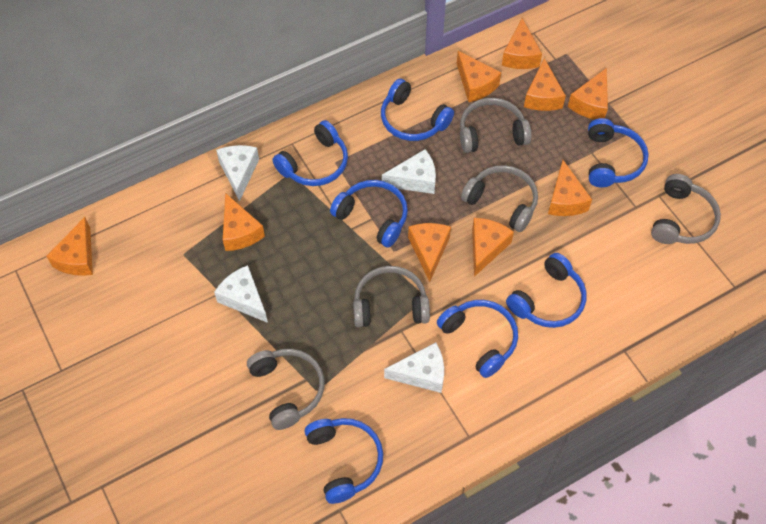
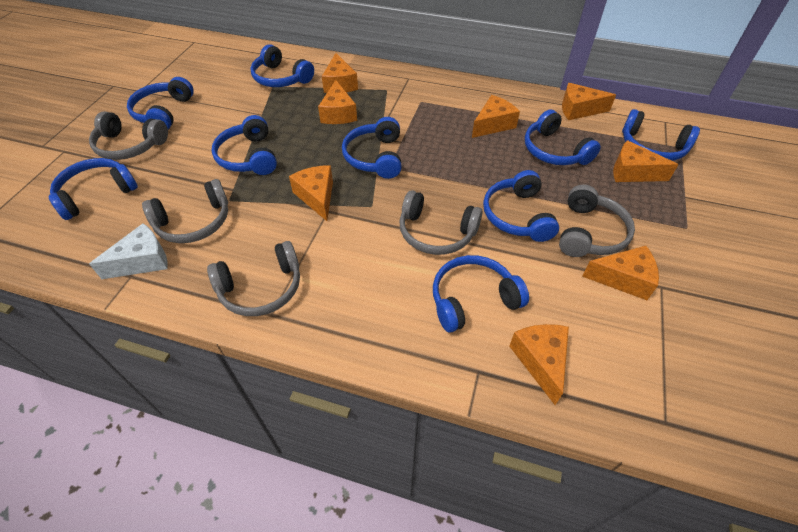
blue headphones: [272,120,348,186] [305,418,383,504] [330,180,408,248] [381,79,454,141] [437,300,518,378] [506,253,587,328] [588,118,649,187] = 7 -> [48,158,138,220] [127,77,194,129] [212,115,277,175] [250,44,314,87] [342,117,402,179] [433,255,529,333] [483,170,559,242] [525,110,601,165] [622,109,700,161] = 9
orange cheese: [46,217,93,276] [223,193,265,251] [408,223,451,282] [457,51,501,102] [472,218,514,277] [502,18,542,69] [524,58,566,111] [548,160,592,216] [568,68,608,120] = 9 -> [289,165,333,221] [318,80,357,124] [322,53,358,93] [472,95,520,138] [509,324,569,405] [562,83,616,120] [582,246,659,300] [613,140,679,182] = 8
white cheese: [214,265,268,323] [216,145,259,202] [382,149,436,194] [384,342,444,393] = 4 -> [89,223,168,279] = 1

